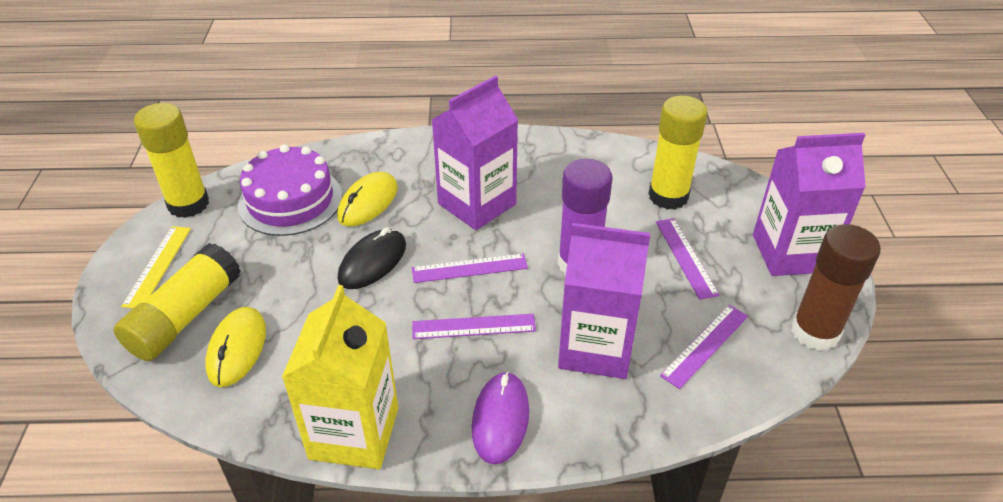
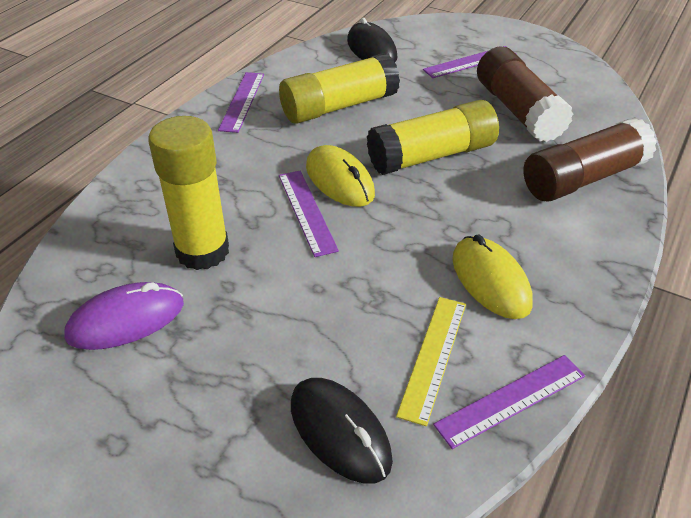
black mouse: [338,228,406,289] = 1 -> [291,378,393,484] [347,18,398,62] = 2
brown glue stick: [791,224,881,351] = 1 -> [477,46,574,142] [523,117,657,202] = 2
purple cake: [238,144,342,236] = 1 -> none = 0
purple carton: [432,75,518,230] [558,223,650,379] [753,133,866,276] = 3 -> none = 0
purple glue stick: [558,159,612,275] = 1 -> none = 0
yellow carton: [282,285,398,469] = 1 -> none = 0

